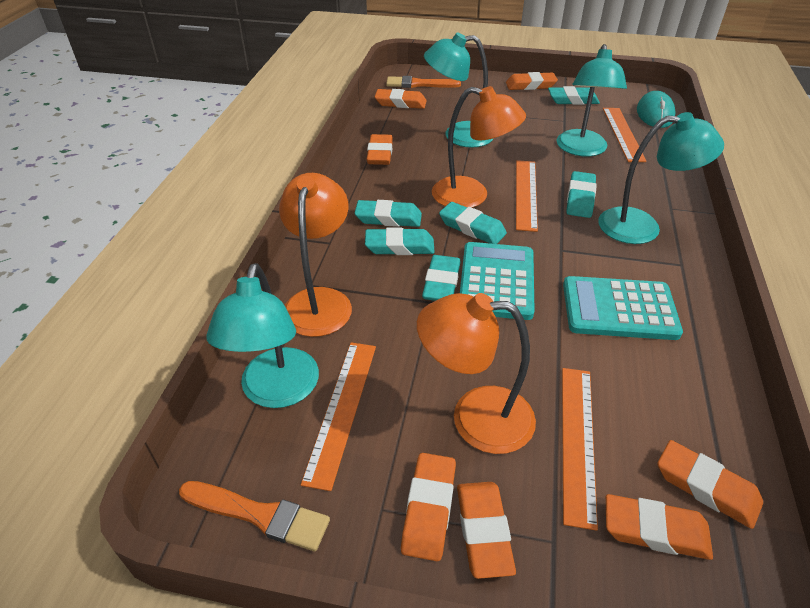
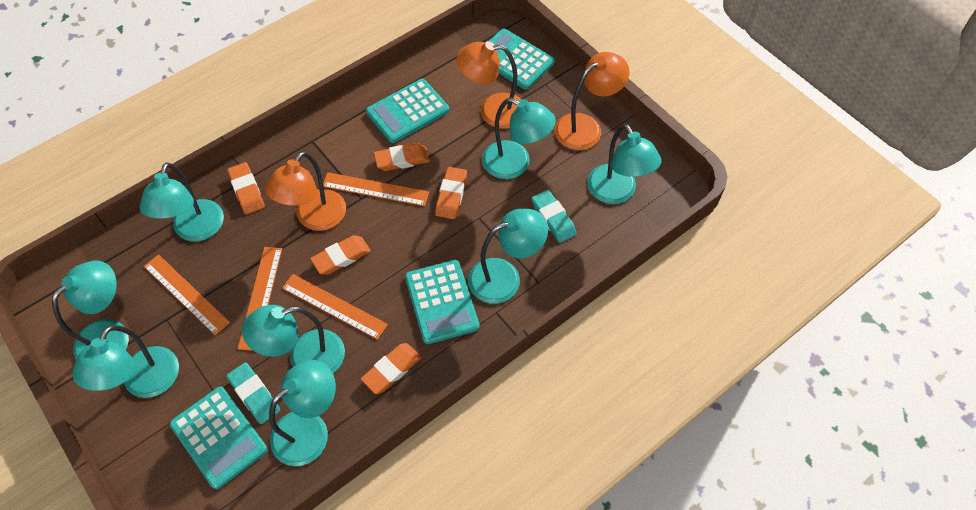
orange brush: [179,481,330,551] [386,76,461,88] = 2 -> none = 0
orange eraser: [366,134,393,165] [375,89,427,109] [401,453,456,561] [457,482,516,579] [506,72,558,90] [606,494,713,560] [657,440,763,529] = 7 -> [227,162,265,214] [310,235,371,275] [361,343,421,394] [374,143,430,171] [435,167,467,219] = 5
turquoise calculator: [460,242,535,320] [563,276,683,340] = 2 -> [170,387,268,489] [366,79,449,143] [405,260,480,344] [489,29,555,90] = 4
turquoise eraser: [355,200,422,227] [365,227,435,255] [422,255,460,301] [439,202,507,244] [548,86,600,105] [566,171,597,218] = 6 -> [226,362,280,424] [531,190,577,243] = 2
turquoise lamp: [206,263,319,408] [424,32,494,148] [556,44,627,156] [598,112,724,244] = 4 -> [52,260,129,360] [72,325,179,398] [140,162,224,242] [242,305,345,373] [269,360,336,466] [468,209,548,304] [482,98,556,179] [587,124,661,204] = 8
turquoise mouse: [637,91,676,128] = 1 -> none = 0

